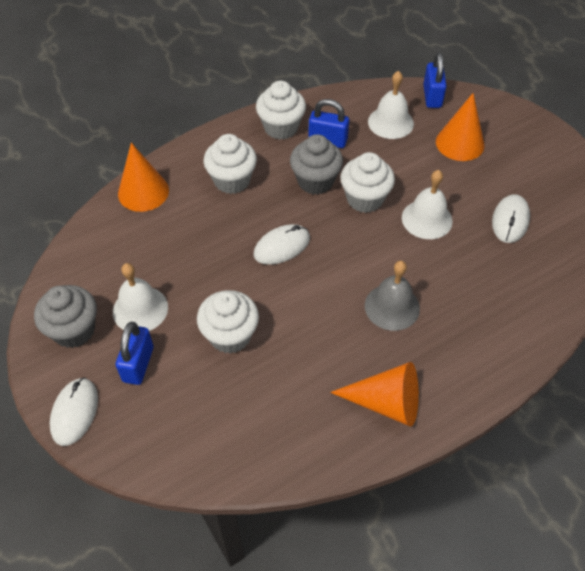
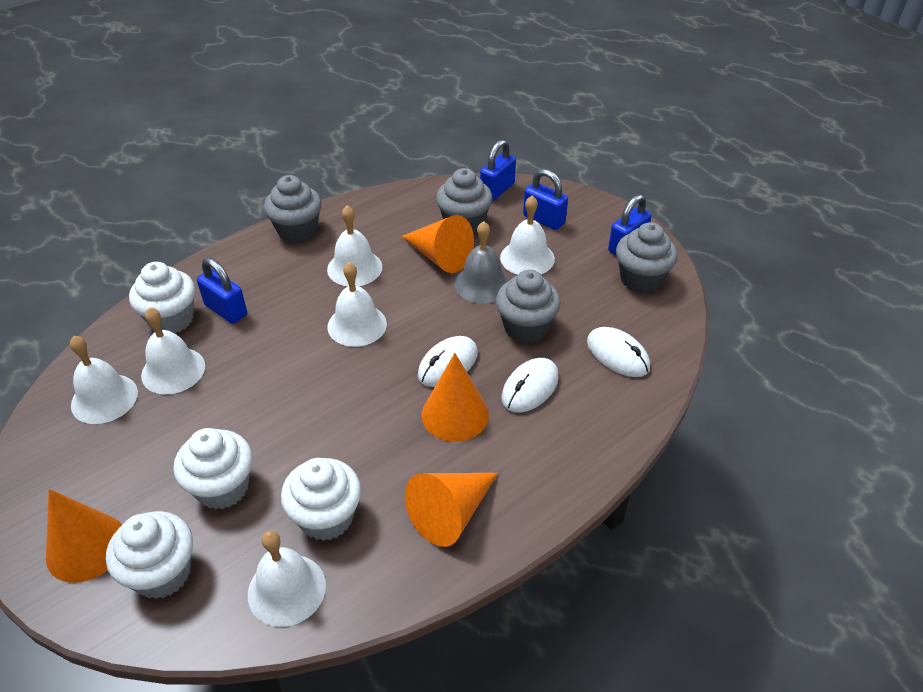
blue padlock: [116,322,153,385] [308,99,349,148] [423,52,447,108] = 3 -> [197,258,247,324] [480,140,516,201] [523,169,568,230] [608,194,652,256] = 4
grey cupcake: [34,285,97,348] [290,134,343,195] = 2 -> [264,175,322,243] [436,168,493,234] [496,270,561,343] [616,222,678,293] = 4
orange cone: [118,143,169,212] [330,362,419,427] [436,93,484,161] = 3 -> [46,489,122,583] [401,215,474,273] [405,473,498,547] [422,353,489,442] = 4
white bell: [113,263,168,331] [368,71,414,139] [402,170,453,239] = 3 -> [70,336,138,424] [141,307,205,394] [248,531,326,627] [327,205,382,286] [328,262,387,347] [500,196,555,275] = 6

